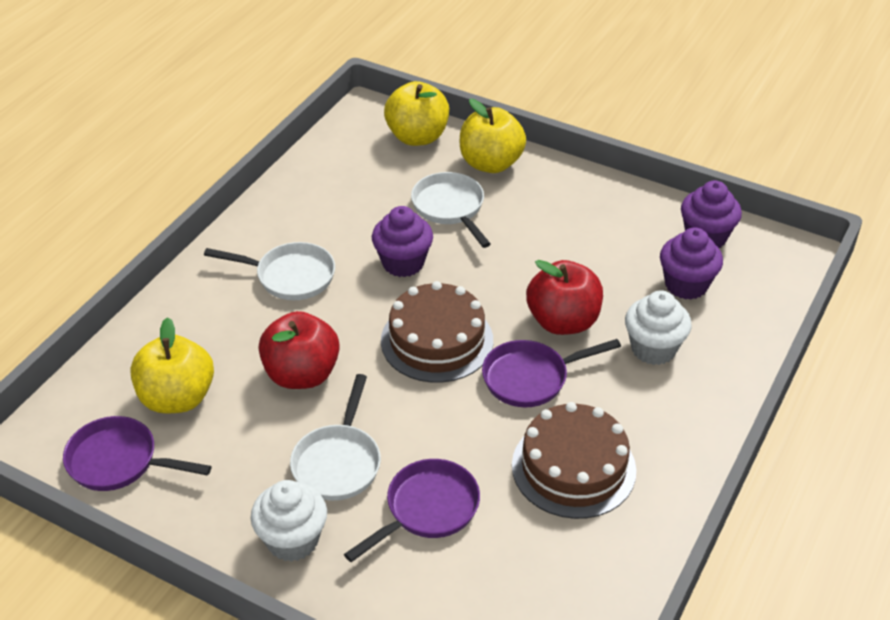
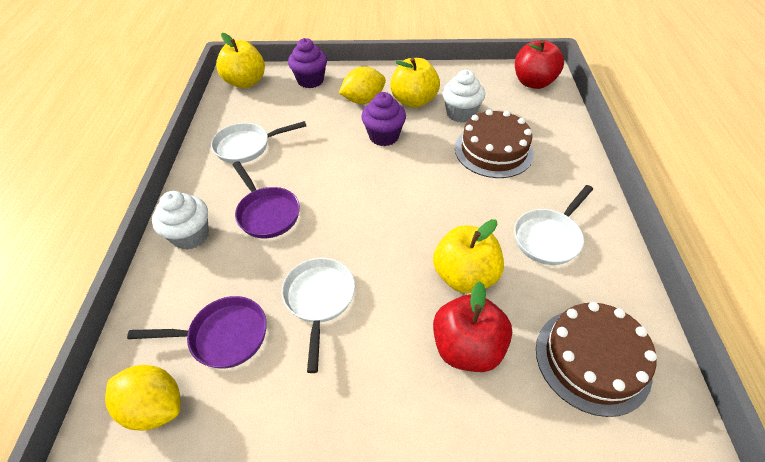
purple cupcake: [372,206,433,277] [660,227,723,300] [681,181,742,248] = 3 -> [288,38,327,88] [361,92,406,146] = 2
purple pan: [63,416,211,491] [344,459,480,562] [482,339,621,407] = 3 -> [127,296,267,369] [232,161,300,238] = 2
yellow lemon: none = 0 -> [105,365,181,431] [339,67,386,104] = 2

